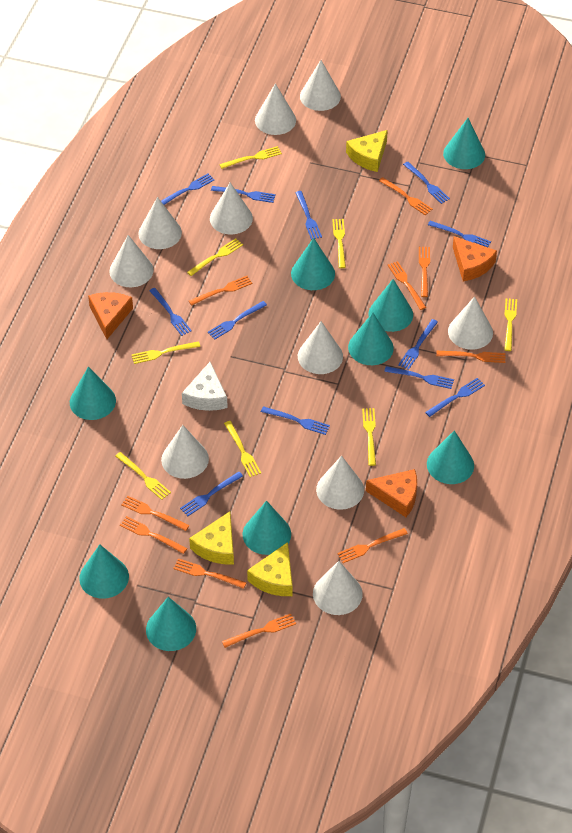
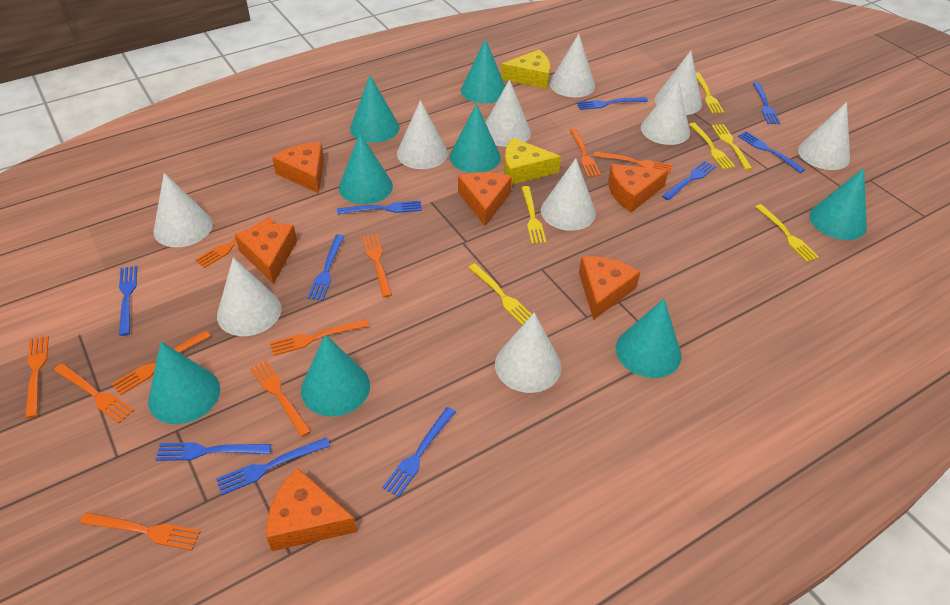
blue fork: [149,288,192,336] [161,174,215,205] [180,472,243,516] [208,301,267,340] [211,186,276,203] [261,406,330,435] [295,191,322,240] [384,366,454,389] [398,319,438,370] [403,162,450,204] [425,378,485,417] [428,221,491,247] = 12 -> [119,266,137,336] [156,442,271,461] [216,437,330,495] [307,234,345,301] [337,201,422,214] [383,407,456,497] [577,97,648,110] [662,161,716,200] [738,131,805,173] [753,82,780,124] = 10
orange cheese: [88,292,133,339] [366,469,417,517] [453,236,497,281] = 3 -> [234,224,297,284] [266,467,357,551] [272,142,324,193] [458,172,512,226] [579,256,640,320] [608,164,669,212] = 6
turquoise cone: [70,366,116,420] [79,544,129,599] [146,597,196,651] [243,501,291,555] [291,238,335,290] [348,312,394,365] [369,279,413,332] [427,430,474,484] [443,118,485,169] = 9 -> [148,342,220,424] [301,334,370,417] [339,133,393,204] [350,76,399,143] [450,104,501,173] [461,39,505,104] [616,299,681,378] [809,168,867,240] = 8
white cheese: [182,362,228,411] = 1 -> none = 0
yellow cheese: [189,512,234,565] [247,542,293,596] [346,130,388,172] = 3 -> [501,50,550,89] [504,138,561,185] = 2
yellow fork: [115,452,171,500] [131,341,200,364] [187,238,243,276] [219,146,282,169] [224,421,261,477] [332,219,346,268] [362,408,376,466] [504,298,517,351] = 8 -> [468,263,532,325] [521,186,546,244] [689,123,736,170] [696,73,724,113] [712,124,753,170] [755,204,819,262] = 6

